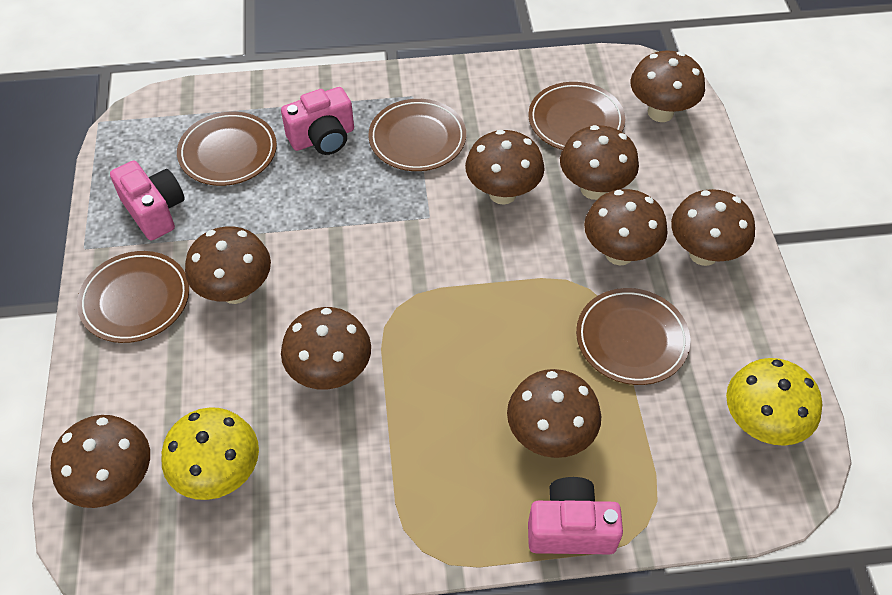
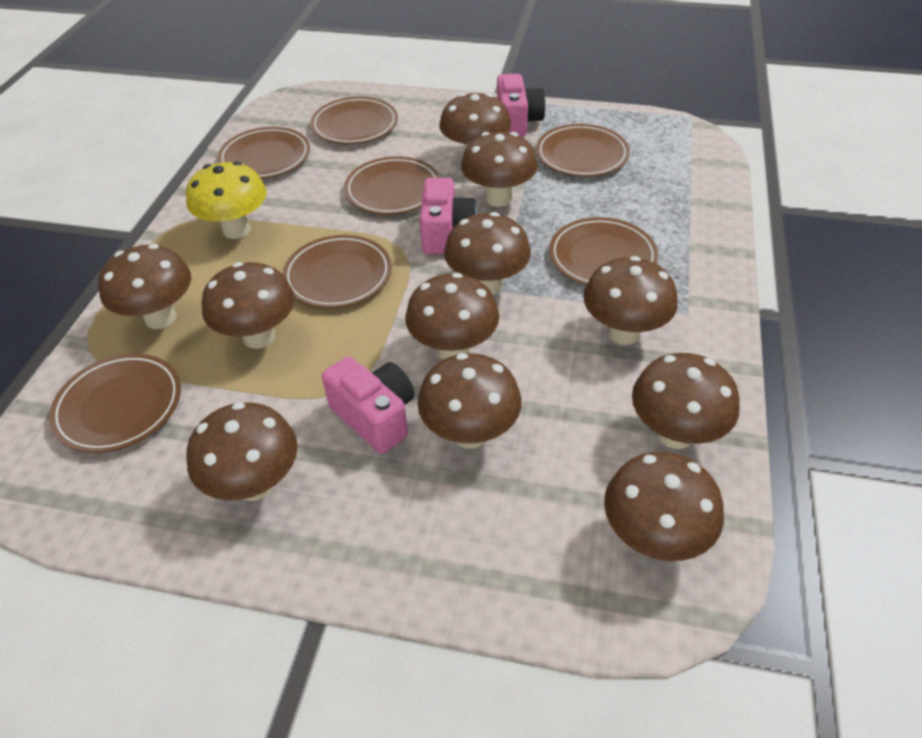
brown mushroom: [50,415,150,508] [185,226,271,304] [281,307,371,389] [465,130,545,205] [507,369,601,458] [560,125,639,200] [584,189,668,265] [631,50,705,122] [671,189,755,266] = 9 -> [98,244,191,329] [186,402,298,501] [202,262,295,349] [405,273,499,360] [417,353,522,449] [439,93,511,155] [444,212,531,295] [461,132,538,207] [583,256,678,345] [604,452,724,561] [632,353,740,449] = 11
brown plate: [77,251,189,343] [177,112,277,186] [368,99,466,171] [528,82,625,150] [576,288,690,385] = 5 -> [49,354,181,453] [217,127,310,179] [282,235,392,308] [310,97,398,144] [344,156,440,215] [536,124,630,177] [549,217,658,285] = 7
yellow mushroom: [162,407,259,500] [726,358,822,446] = 2 -> [186,161,267,239] = 1

